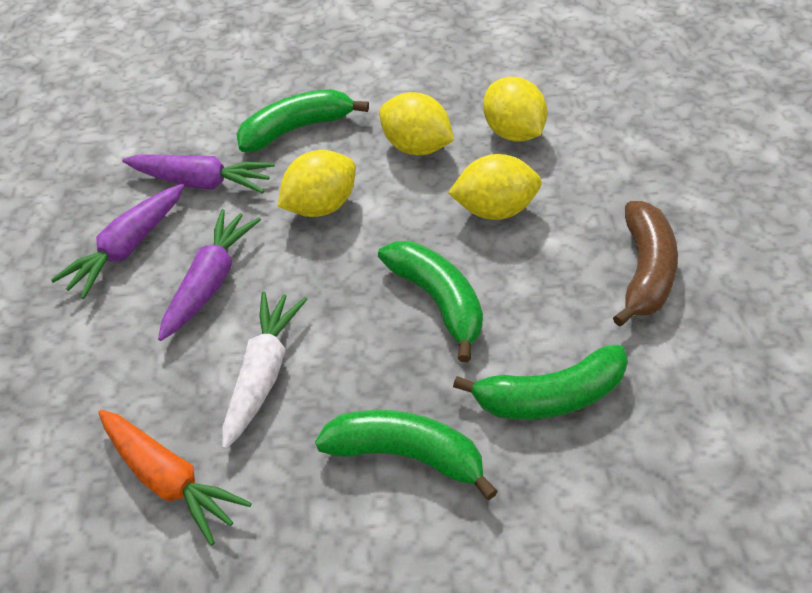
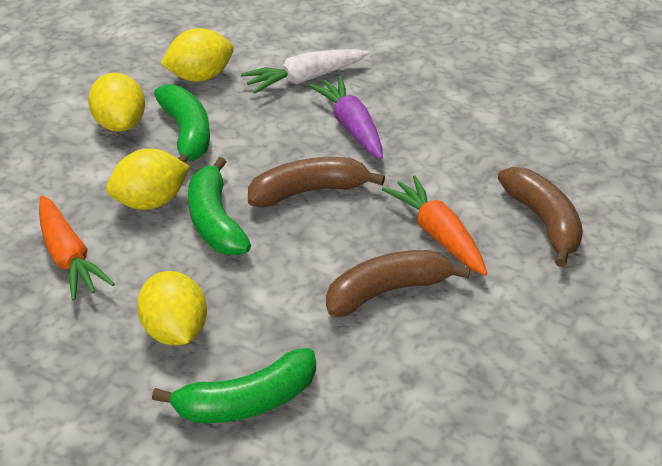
brown banana: [613,201,678,327] = 1 -> [248,157,385,207] [326,250,470,317] [498,167,583,267] = 3
green banana: [236,89,369,152] [315,410,498,500] [378,241,483,362] [453,344,628,419] = 4 -> [152,348,316,423] [154,84,210,163] [188,157,251,255] = 3
orange carrot: [98,410,252,546] = 1 -> [39,196,115,301] [382,175,487,276] = 2
purple carrot: [51,184,184,299] [122,154,275,193] [158,209,261,341] = 3 -> [308,76,383,159] = 1

